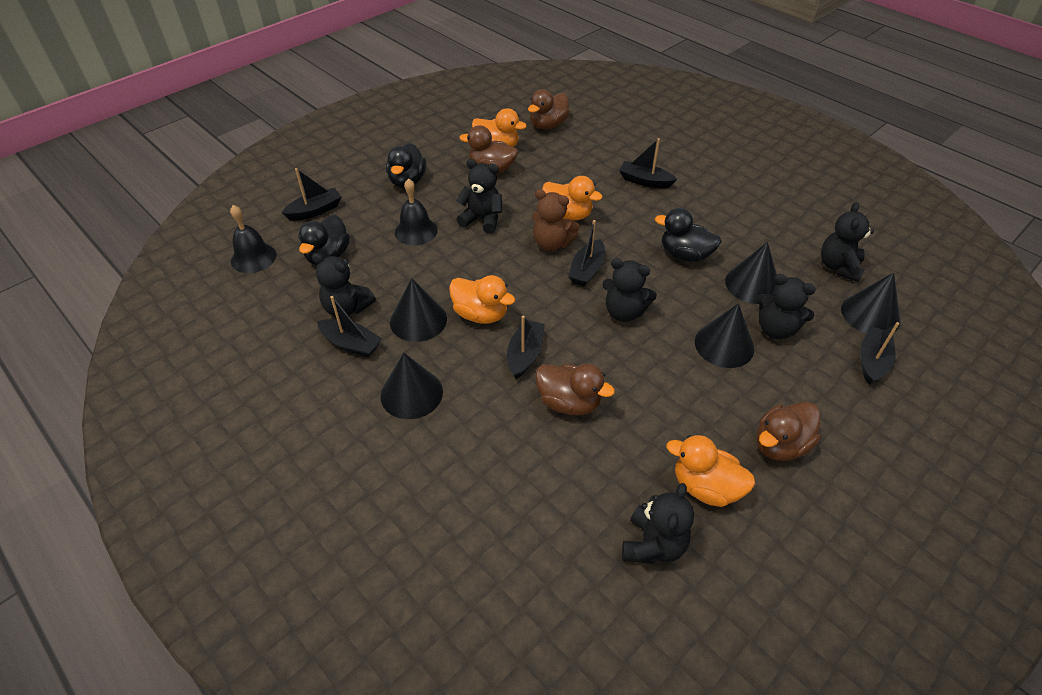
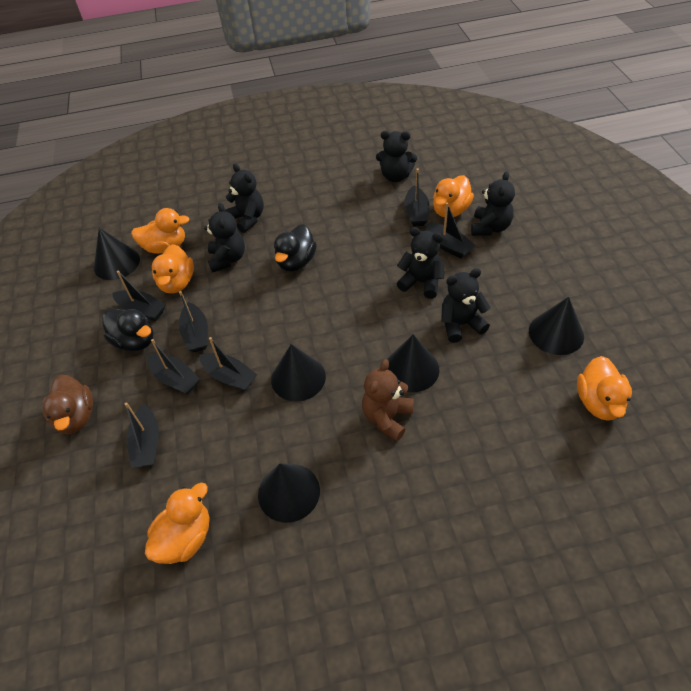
black bell: [230,205,276,273] [395,178,438,246] = 2 -> none = 0
black boat: [281,168,342,221] [317,296,382,357] [507,316,545,379] [568,220,605,287] [619,138,677,188] [860,322,900,385] = 6 -> [112,271,166,321] [125,403,159,468] [147,339,200,394] [179,291,208,352] [199,337,257,391] [404,168,430,226] [426,202,476,258] = 7
black duck: [298,215,350,265] [386,143,427,188] [655,208,721,262] = 3 -> [102,308,154,351] [274,224,317,272] = 2
brown duck: [460,125,518,173] [528,89,570,129] [535,364,615,415] [756,402,821,461] = 4 -> [42,375,93,434] = 1
orange duck: [449,275,515,324] [472,108,527,147] [542,176,603,221] [666,435,755,507] = 4 -> [131,208,189,253] [145,483,209,564] [152,244,194,293] [433,175,474,217] [577,356,632,421] = 5

